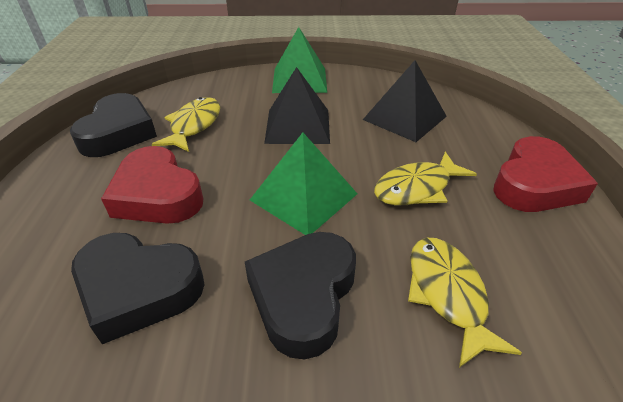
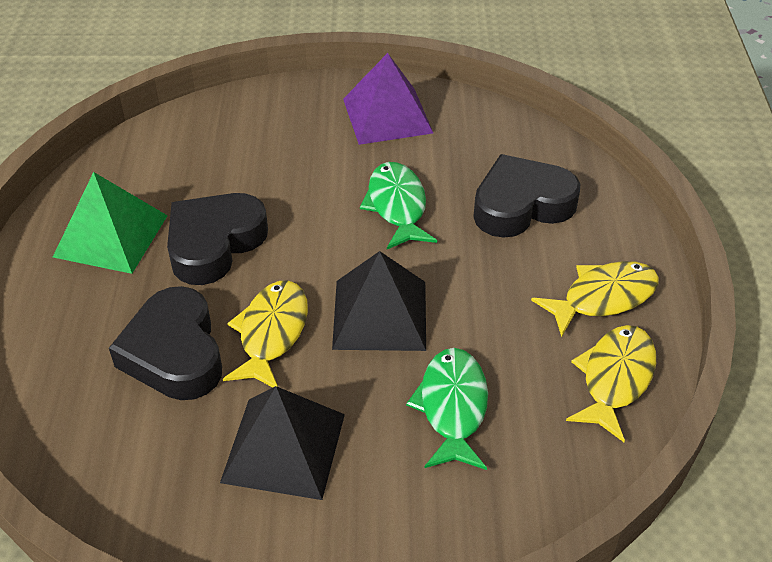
green fish: none = 0 -> [360,162,437,249] [406,348,488,470] = 2
green pyramid: [250,133,357,235] [272,27,327,93] = 2 -> [53,172,168,274] = 1
purple pyramid: none = 0 -> [343,53,433,145] = 1
red heart: [101,146,203,224] [493,136,598,212] = 2 -> none = 0

